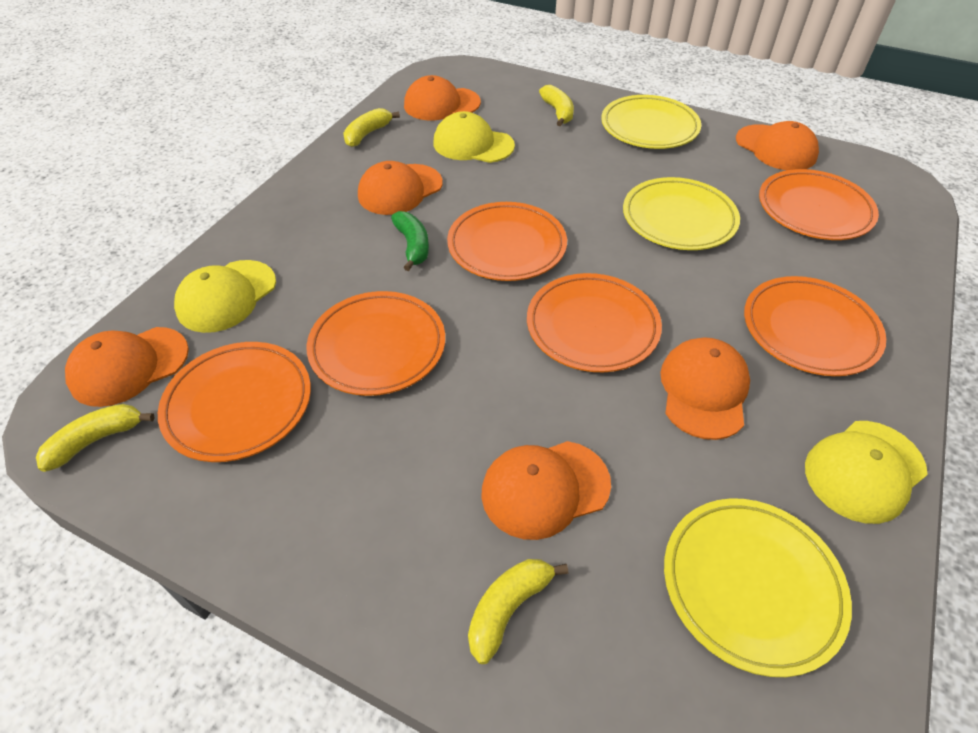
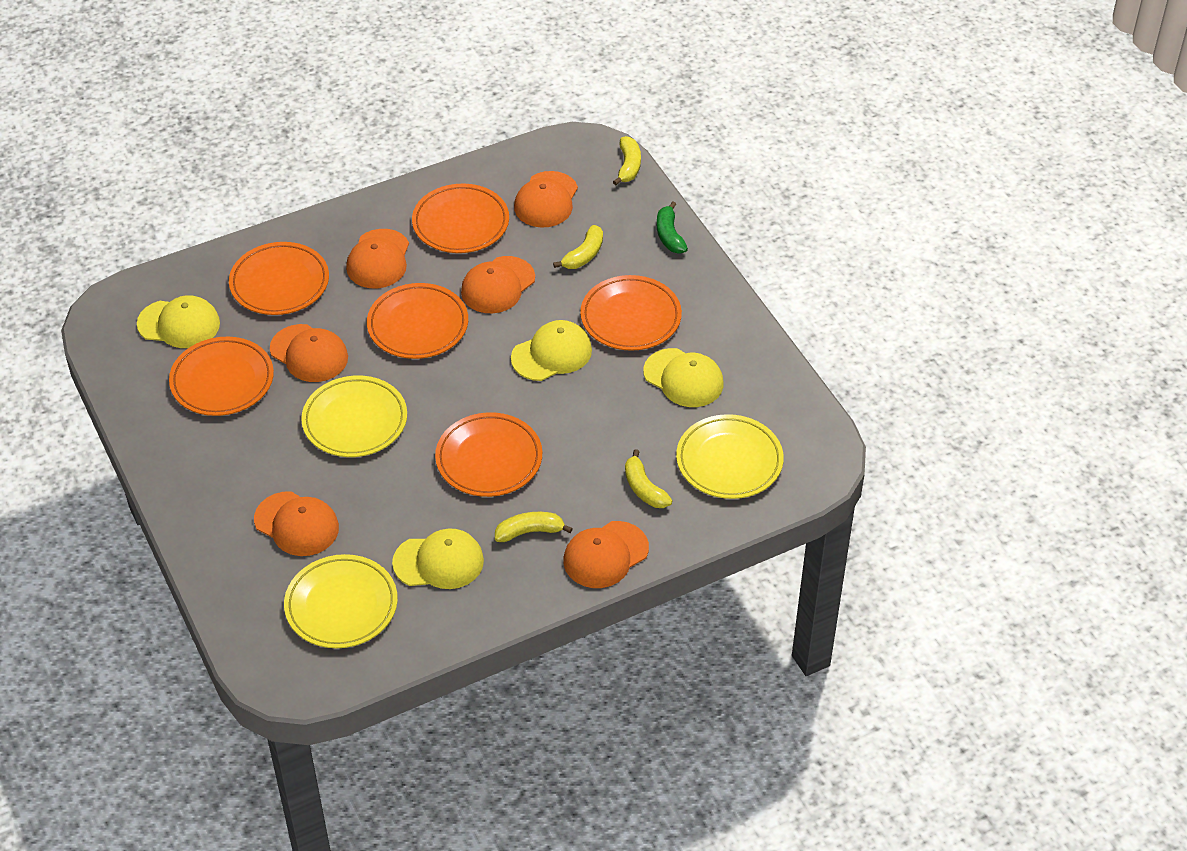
yellow cap: [174,260,276,333] [434,111,515,163] [805,421,928,524] = 3 -> [137,295,220,348] [392,529,484,589] [511,320,592,381] [643,348,724,407] = 4

